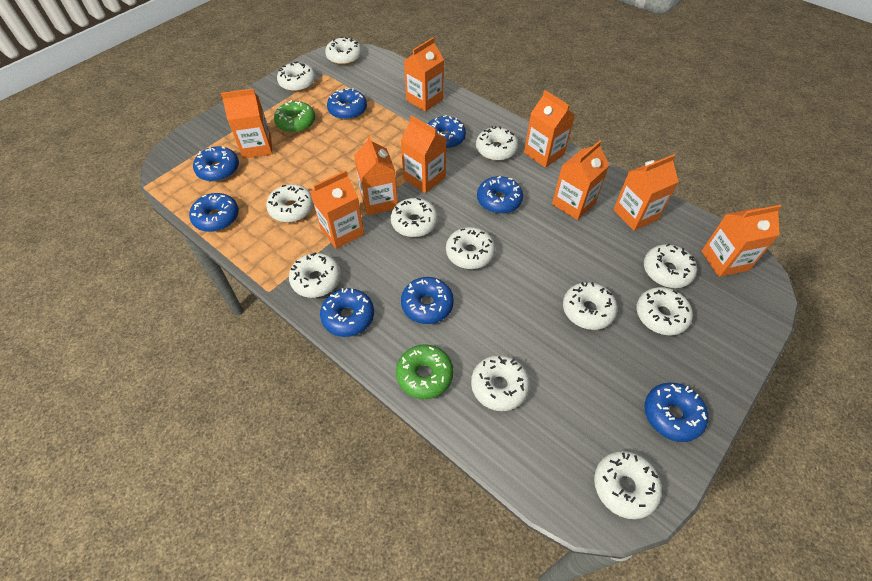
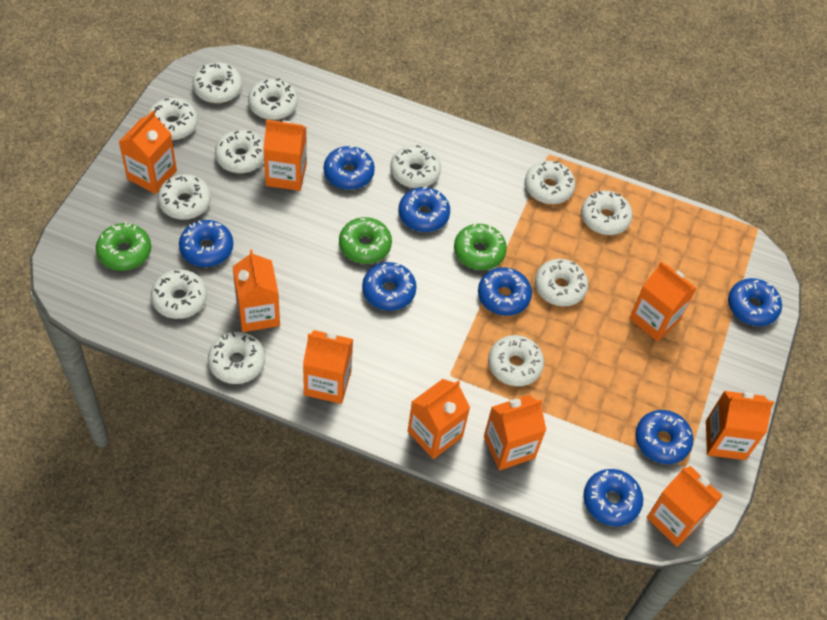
green donut: [274,100,315,133] [396,344,454,399] = 2 -> [96,222,151,271] [339,217,392,264] [454,223,507,270] = 3

